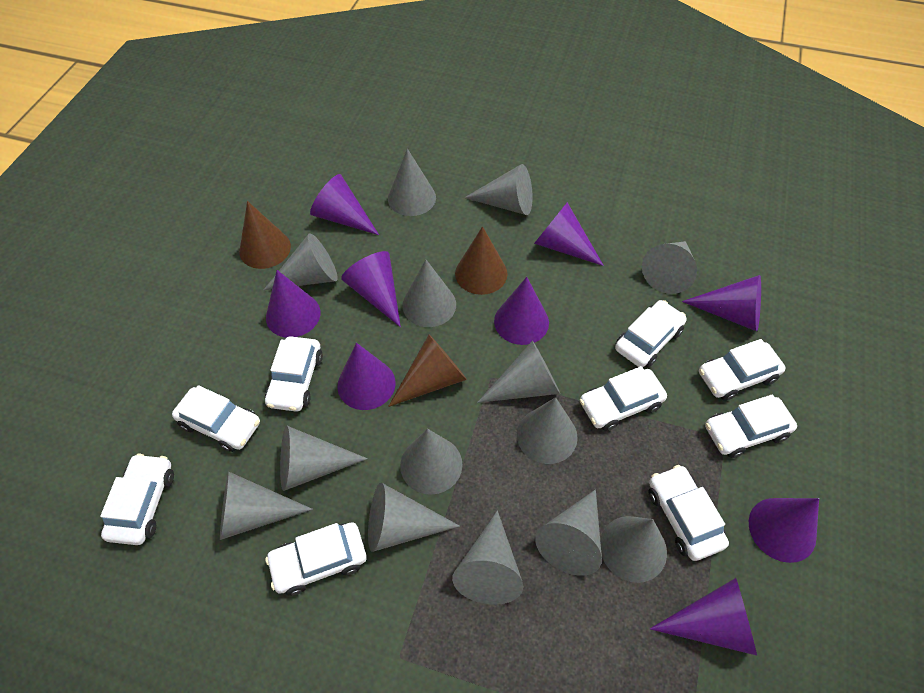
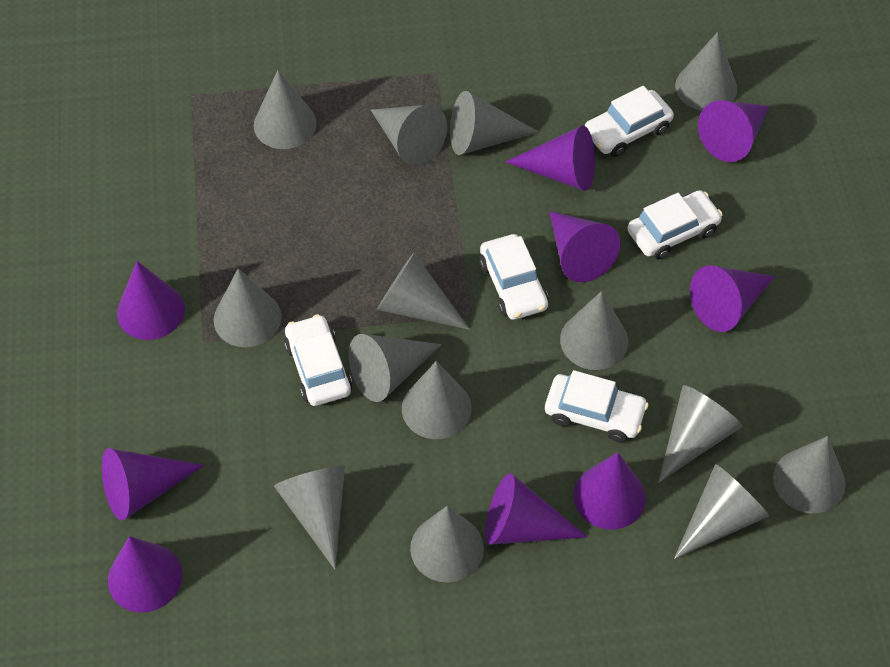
brown cone: [239,201,291,269] [388,335,467,407] [455,226,507,295] = 3 -> none = 0
white car: [100,453,174,545] [172,385,260,452] [265,336,323,412] [265,522,367,596] [580,366,667,431] [615,300,687,368] [648,465,729,561] [699,339,786,401] [705,394,797,458] = 9 -> [284,314,352,406] [479,234,548,320] [545,370,648,442] [585,86,674,157] [627,190,723,259] = 5

